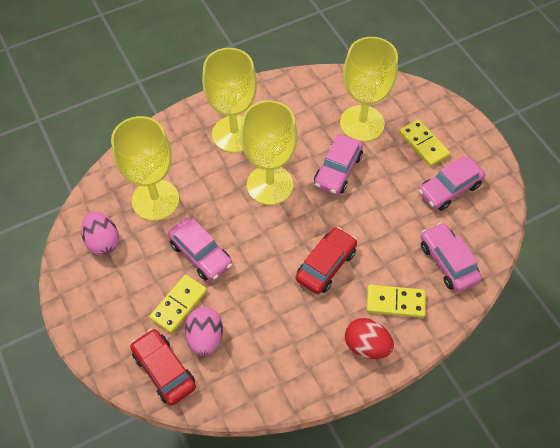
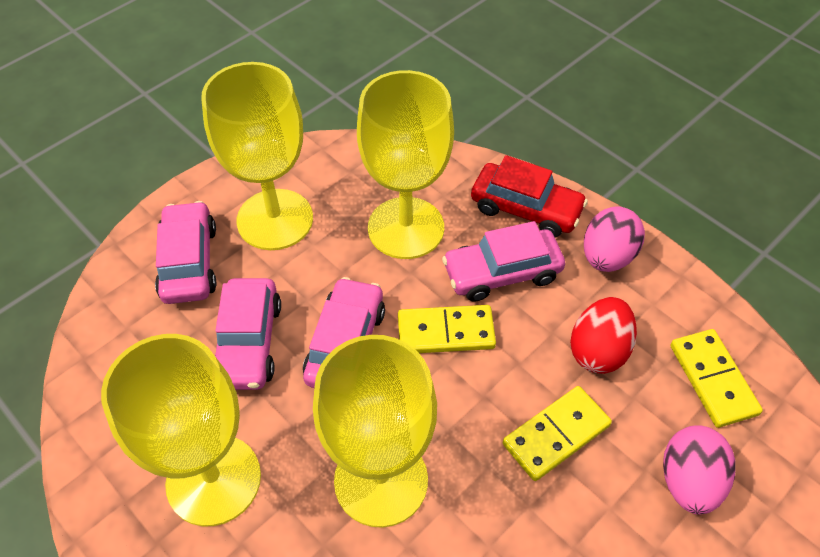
red car: [130,329,196,406] [296,227,357,294] = 2 -> [471,155,588,238] = 1

